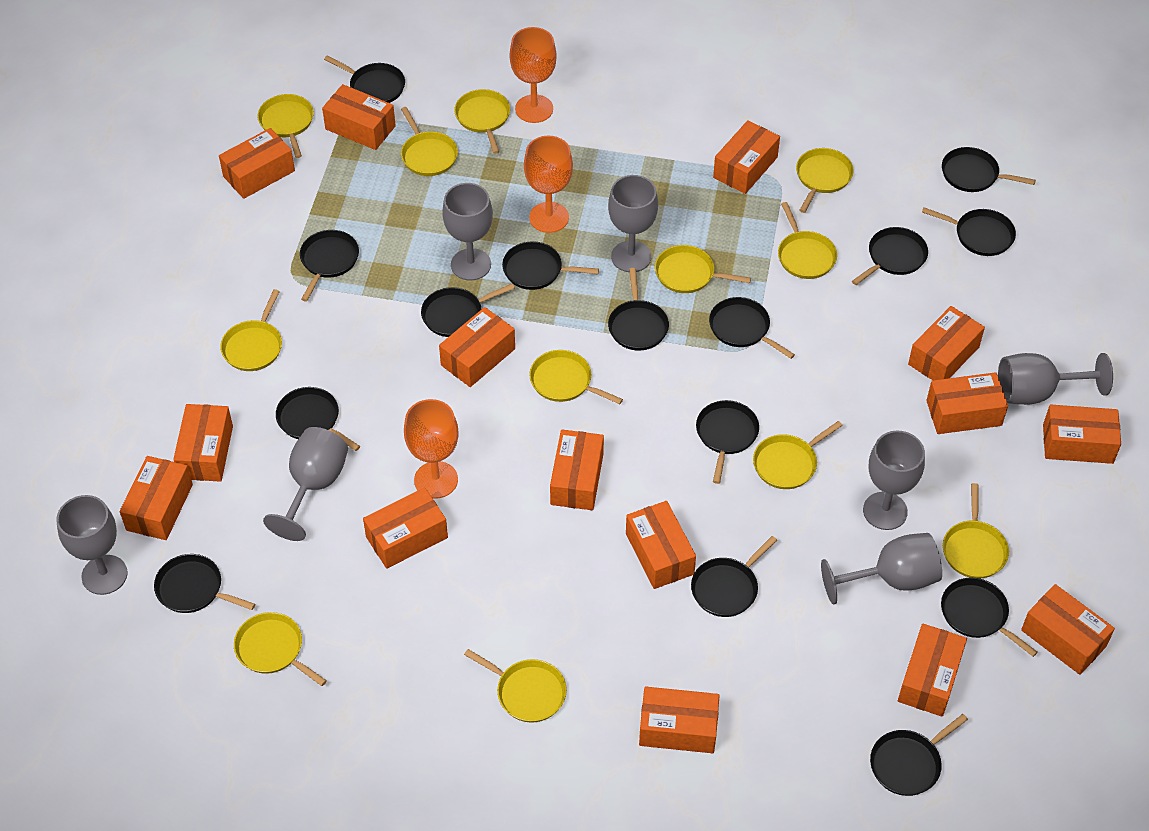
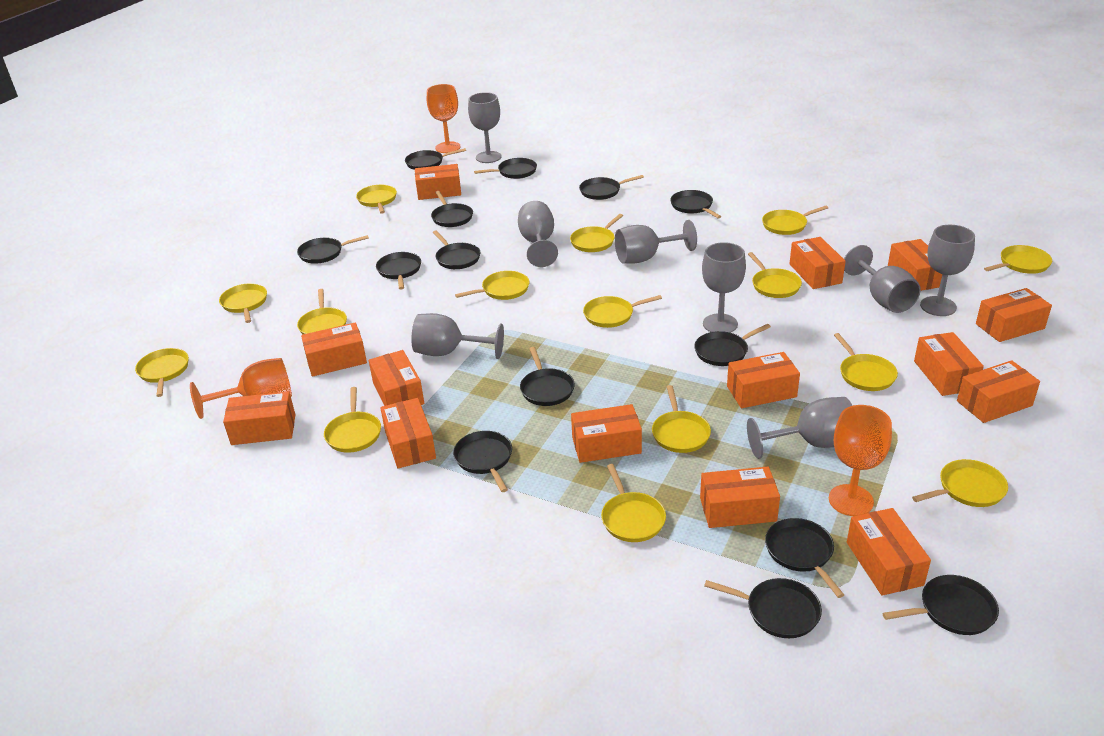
black pan: [154,554,255,613] [276,387,360,451] [300,230,359,302] [324,56,405,103] [421,283,515,337] [502,241,599,290] [608,268,669,350] [691,536,777,617] [696,400,759,484] [709,297,795,359] [852,227,928,285] [870,714,968,796] [922,207,1016,256] [941,578,1038,657] [942,147,1036,192] = 15 -> [297,235,369,264] [376,252,421,289] [405,148,466,170] [431,191,473,227] [432,230,480,269] [453,431,512,492] [474,158,537,179] [520,347,575,406] [579,175,644,200] [670,190,721,218] [694,324,771,366] [704,578,822,638] [765,518,844,598] [882,575,999,635] = 14
grey goblet: [56,495,128,595] [263,427,348,541] [442,183,493,280] [608,175,658,272] [821,533,942,605] [863,430,925,530] [998,353,1113,405] = 7 -> [411,313,504,359] [468,92,502,163] [518,201,558,267] [615,220,697,263] [702,242,746,333] [747,397,853,459] [844,245,921,313] [920,225,975,316] = 8
orange box: [120,456,193,540] [173,404,233,482] [219,128,295,199] [322,84,396,150] [363,487,448,569] [439,307,515,387] [550,429,604,510] [626,501,696,589] [639,687,720,753] [713,120,780,194] [898,624,967,717] [908,306,985,380] [926,372,1008,434] [1021,584,1115,675] [1043,404,1121,464] = 15 -> [223,391,295,445] [301,322,367,377] [369,350,424,406] [380,398,436,468] [415,164,461,200] [571,404,642,463] [700,467,780,528] [727,352,800,408] [790,237,846,289] [847,508,931,596] [888,239,942,291] [914,332,984,396] [957,360,1040,423] [976,288,1052,342] = 14
yellow pan: [220,289,282,371] [234,612,327,686] [257,94,314,158] [401,107,458,176] [454,89,510,154] [464,649,567,723] [529,350,623,404] [655,245,751,293] [753,421,843,489] [778,202,837,279] [796,148,854,213] [943,483,1009,579] = 12 -> [135,348,189,397] [219,283,267,323] [297,289,347,334] [324,387,381,453] [356,185,397,214] [455,271,529,300] [570,214,623,252] [583,295,662,328] [601,464,666,542] [652,385,711,453] [748,252,802,298] [762,205,828,235] [834,333,898,391] [912,459,1008,507] [984,245,1052,274] = 15

